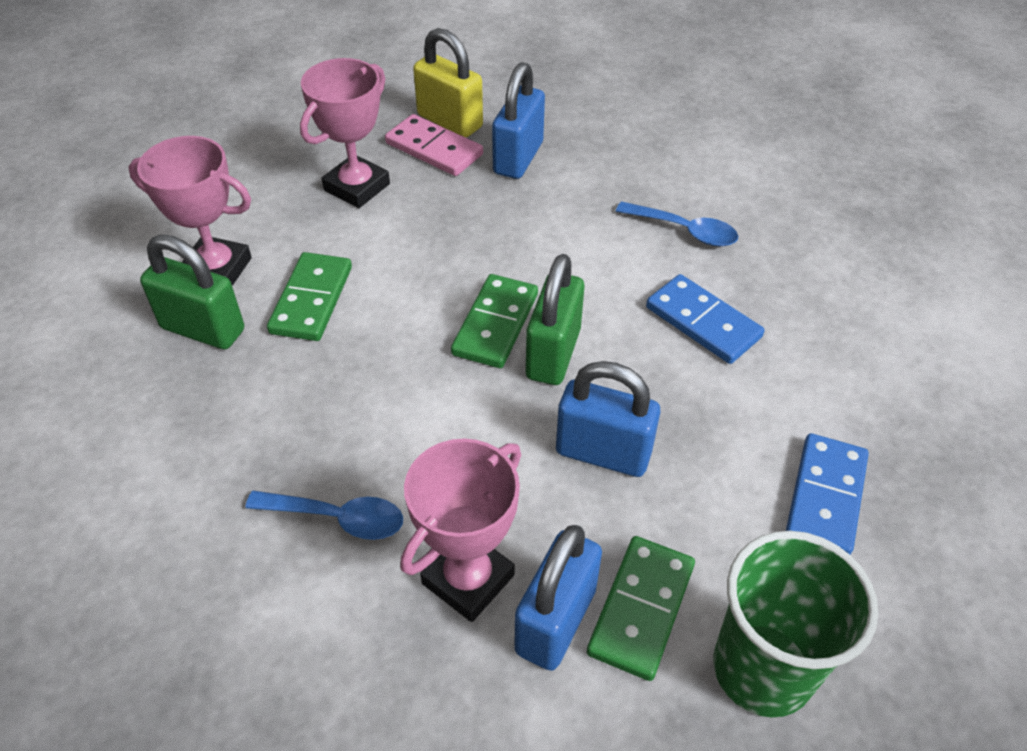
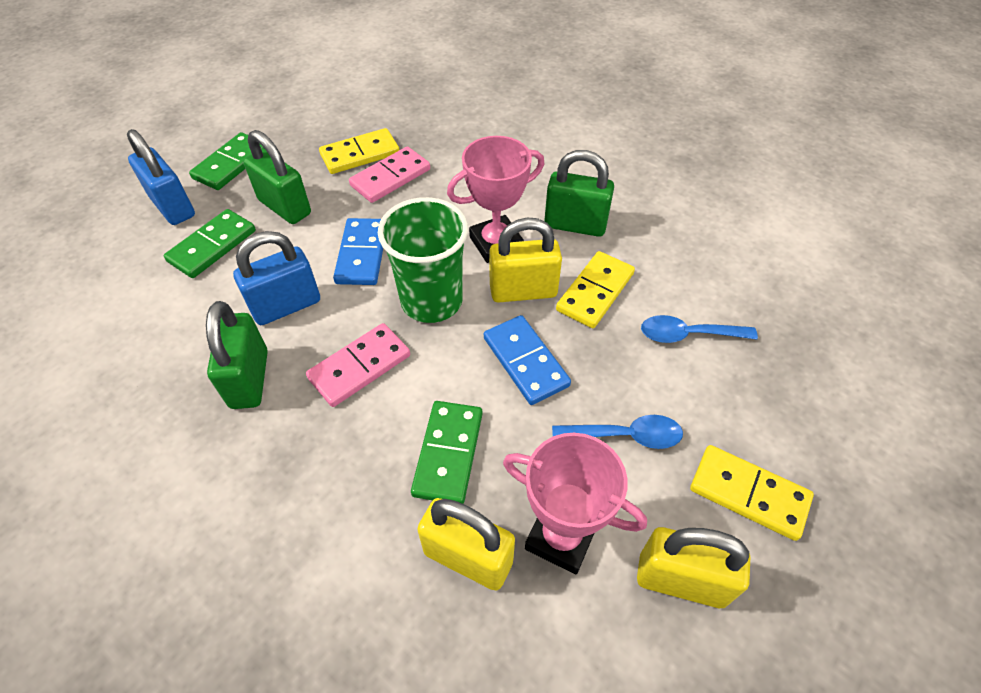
blue padlock: [492,62,545,179] [514,525,602,671] [556,361,660,477] = 3 -> [127,129,195,225] [233,231,320,325] = 2
green padlock: [140,235,244,349] [526,254,585,385] = 2 -> [206,301,268,409] [243,130,311,224] [544,150,614,237] = 3
pink domino: [385,114,483,176] = 1 -> [306,323,410,407] [349,146,430,203] = 2
pink trophy: [128,136,252,286] [300,58,390,208] [400,439,521,622] = 3 -> [447,136,544,263] [503,433,647,574] = 2
yellow domino: none = 0 -> [319,128,399,174] [556,251,635,328] [690,445,814,541] = 3
yellow padlock: [413,28,483,138] = 1 -> [417,498,515,590] [489,218,562,303] [637,527,750,608] = 3

